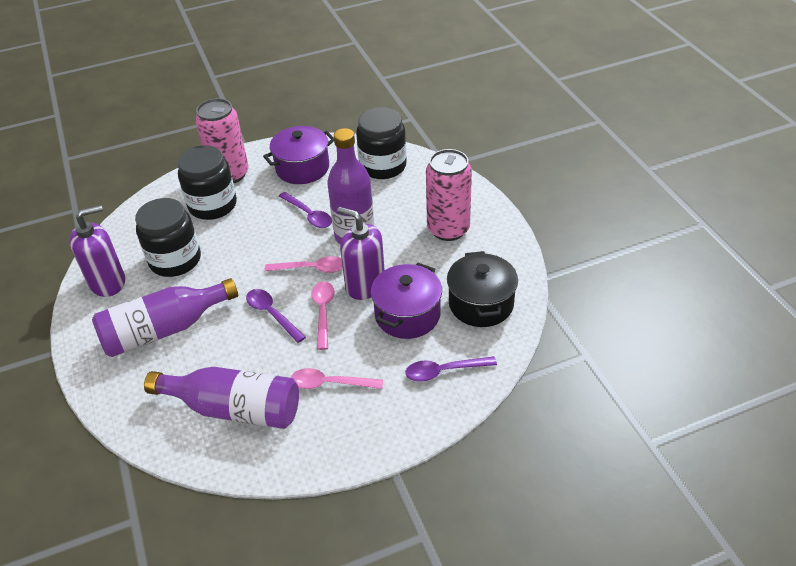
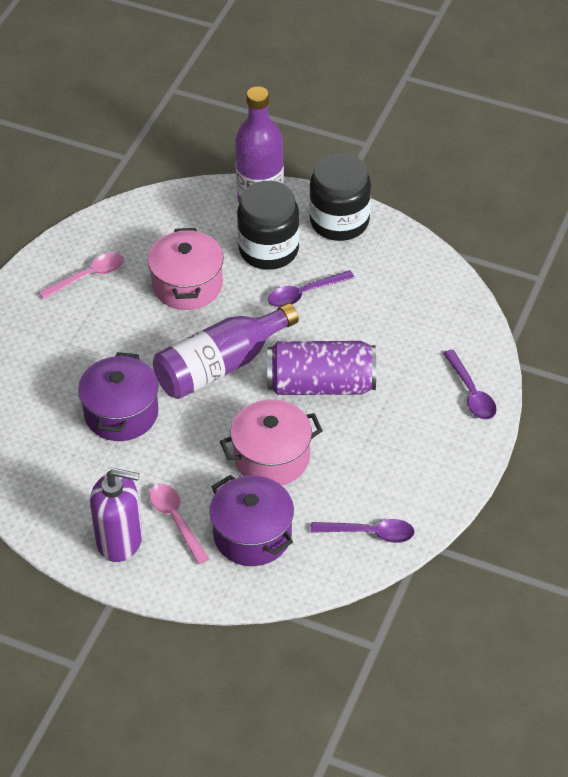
black jar: [135,198,201,277] [178,145,237,220] [356,107,407,179] = 3 -> [237,181,299,270] [309,153,371,241] = 2
black pot: [447,251,518,327] = 1 -> none = 0
pink can: [195,98,248,183] [426,149,472,241] = 2 -> none = 0
pink pot: none = 0 -> [148,228,224,310] [220,399,323,485] = 2
pink spoon: [265,256,343,273] [290,368,383,389] [311,281,335,350] = 3 -> [38,253,124,300] [149,484,209,564] = 2
purple bottle: [92,278,238,357] [144,367,299,429] [327,128,375,245] = 3 -> [153,303,299,399] [235,86,284,204] = 2
purple can: none = 0 -> [267,341,376,395] = 1
purple soap dispenser: [69,205,125,297] [337,207,385,300] = 2 -> [90,468,142,562] = 1

